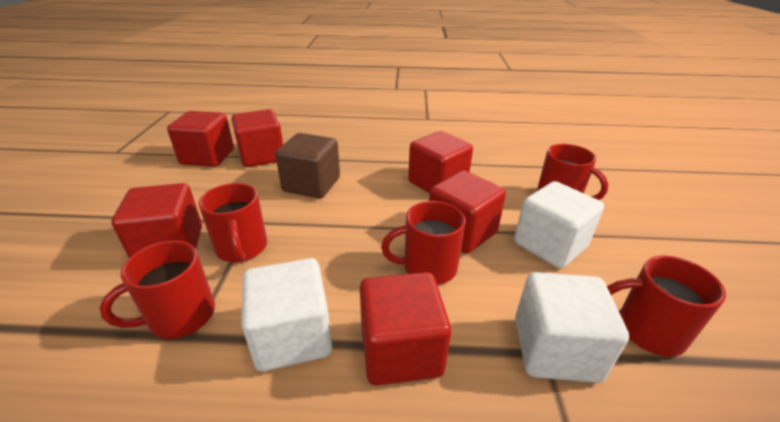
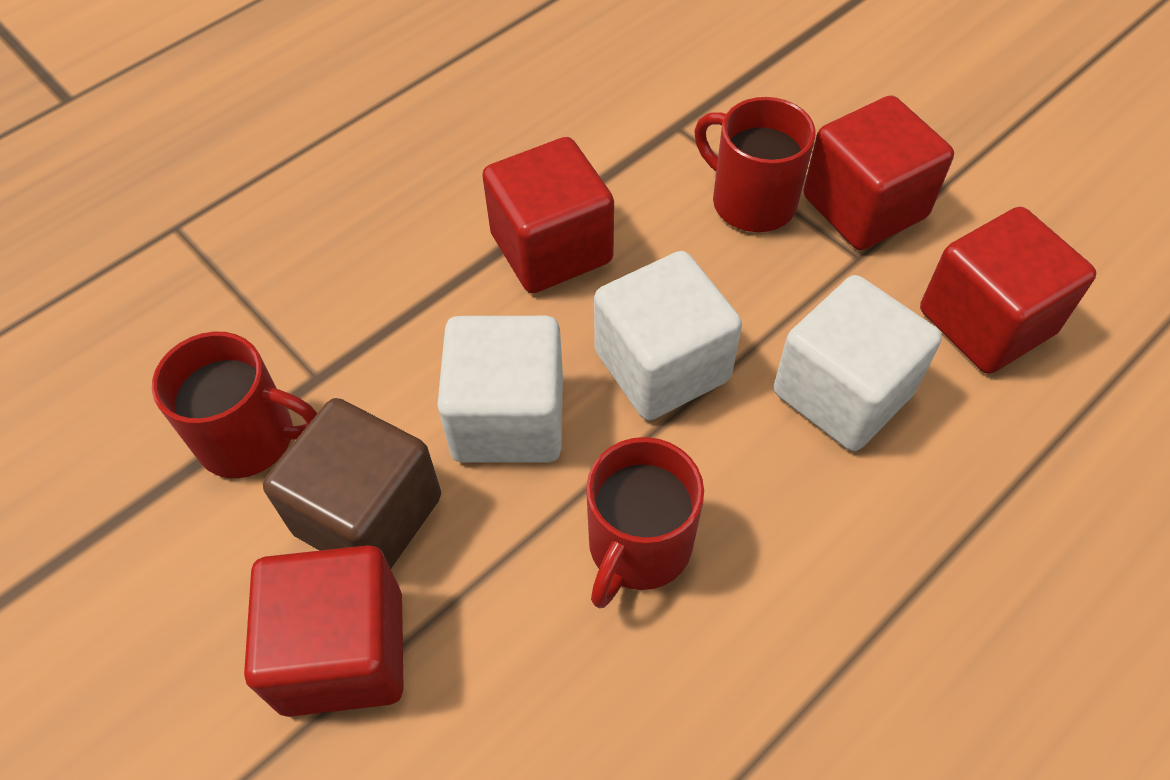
red cube: [111,183,202,258] [167,111,234,167] [231,109,283,167] [360,272,451,386] [408,131,473,193] [429,171,506,254] = 6 -> [244,545,404,717] [482,137,614,293] [803,95,954,250] [920,207,1096,374] = 4
red mug: [100,240,215,339] [198,183,267,262] [381,201,466,285] [537,144,608,200] [607,255,726,357] = 5 -> [152,332,317,478] [586,437,704,609] [695,97,816,232] = 3

